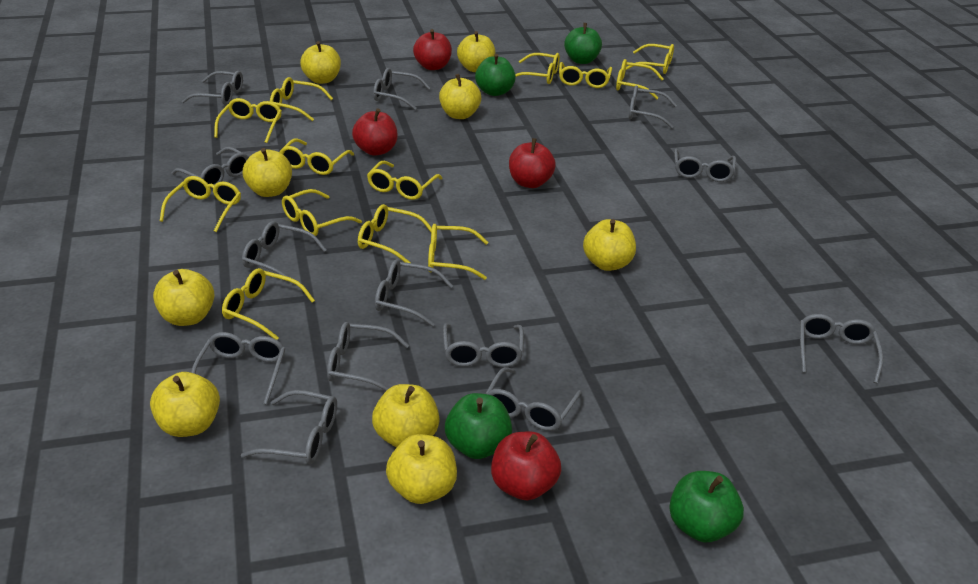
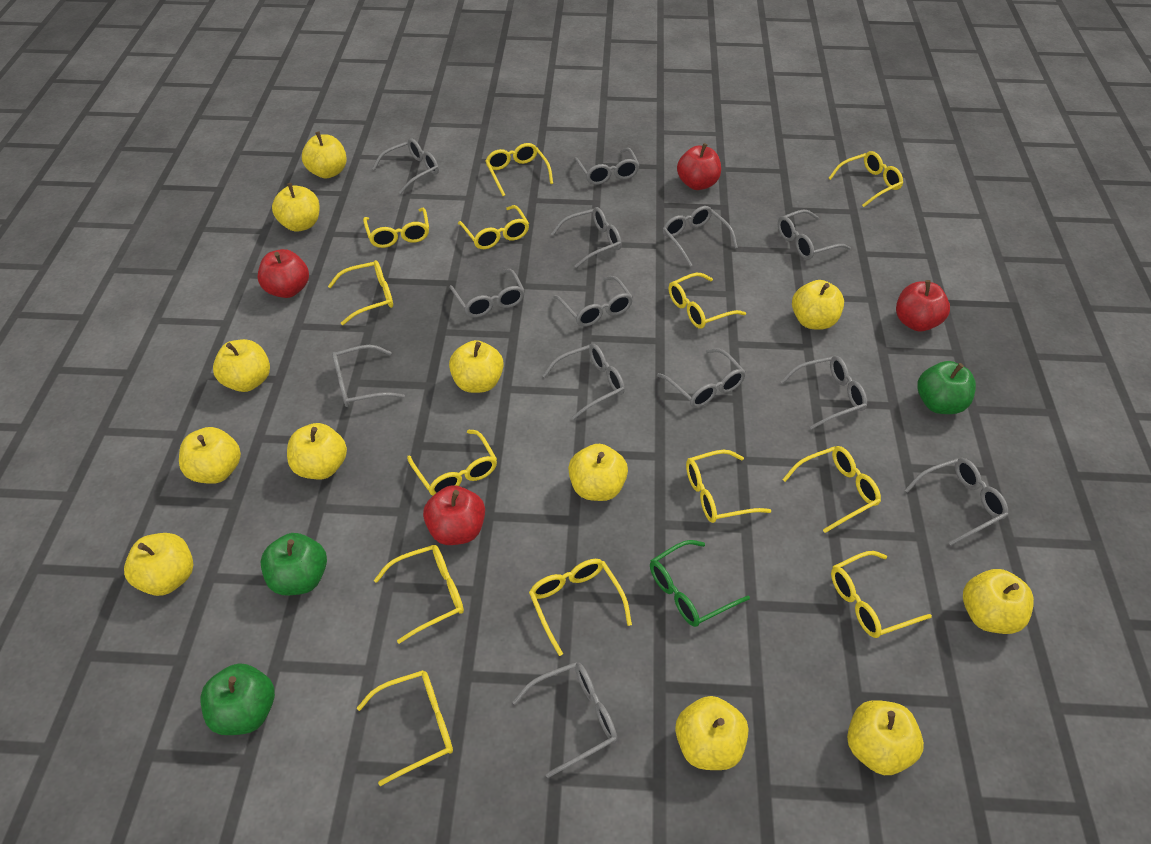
green apple: [445,393,512,459] [475,54,516,96] [564,23,602,64] [669,471,744,542] = 4 -> [201,663,275,735] [260,533,327,595] [918,361,976,414] = 3
green glasses: none = 0 -> [650,540,750,627] = 1
yellow apple: [150,372,220,437] [153,269,215,326] [243,148,292,197] [300,41,341,84] [372,384,440,447] [386,434,457,504] [439,74,481,119] [457,31,495,72] [583,219,636,271] = 9 -> [124,533,193,596] [179,427,241,484] [213,339,270,392] [272,183,320,232] [287,423,347,479] [302,131,347,179] [449,340,504,393] [568,444,628,501] [675,696,748,770] [792,280,844,330] [847,700,924,775] [963,569,1034,634] = 12

